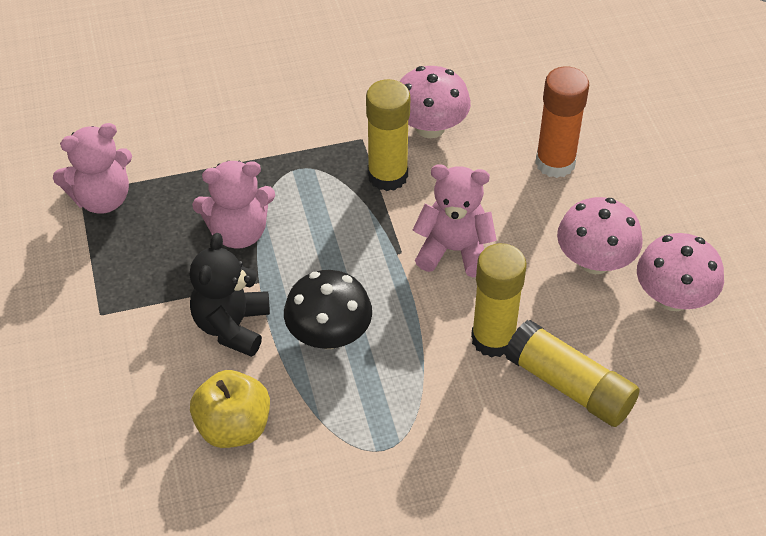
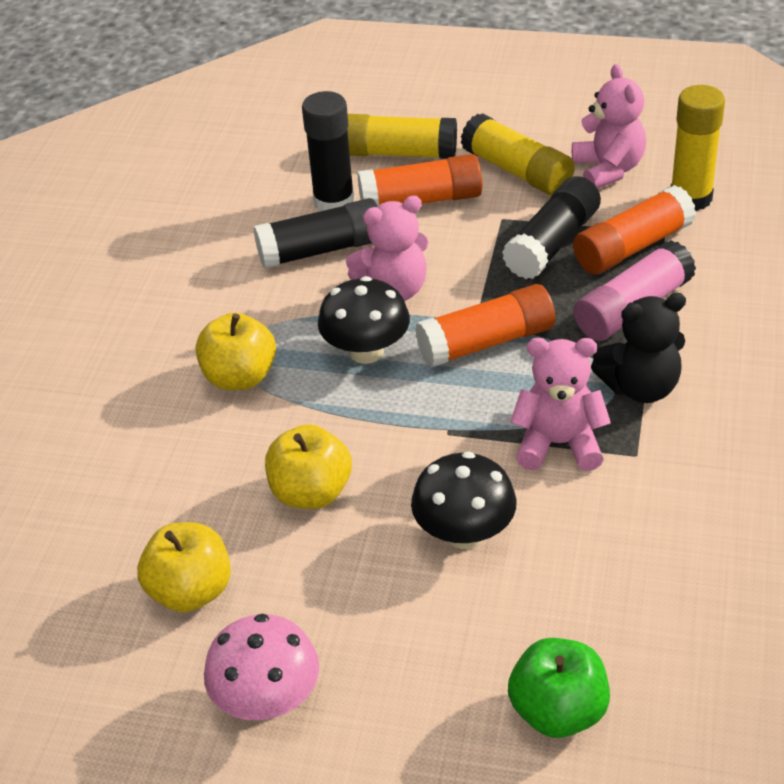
black glue stick: none = 0 -> [254,198,378,269] [302,91,355,212] [502,176,601,279] = 3
black mushroom: [284,270,372,349] = 1 -> [318,276,410,364] [411,451,517,549] = 2
green apple: none = 0 -> [508,638,610,738] = 1
orange glue stick: [535,66,589,178] = 1 -> [357,154,482,206] [415,284,555,367] [573,185,696,274] = 3
pink glue stick: none = 0 -> [574,240,696,341] = 1
pink mushroom: [399,66,471,138] [557,197,643,274] [637,233,724,311] = 3 -> [204,614,319,720] = 1
yellow apple: [190,370,270,448] = 1 -> [137,522,231,613] [196,313,276,390] [265,424,352,509] = 3

